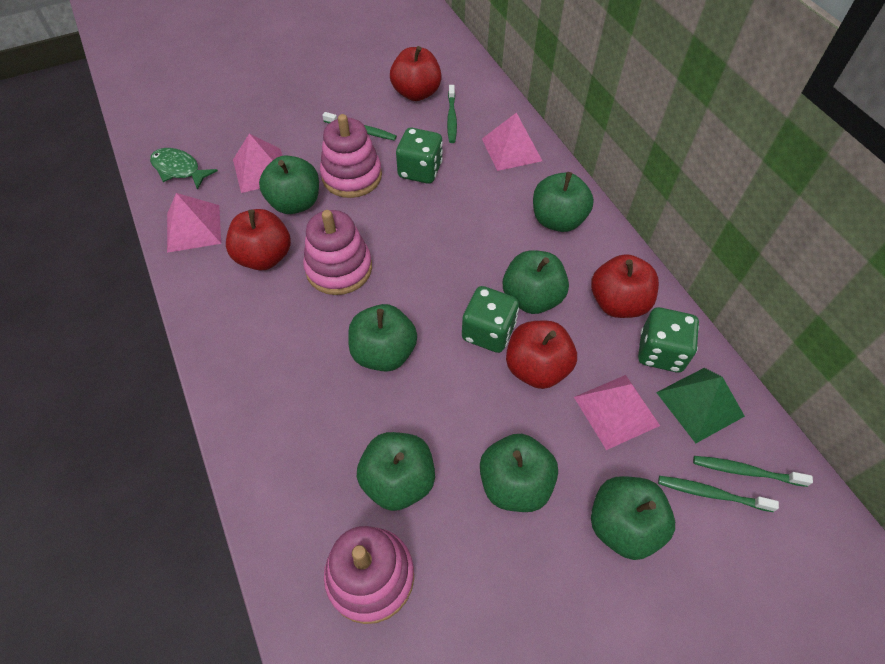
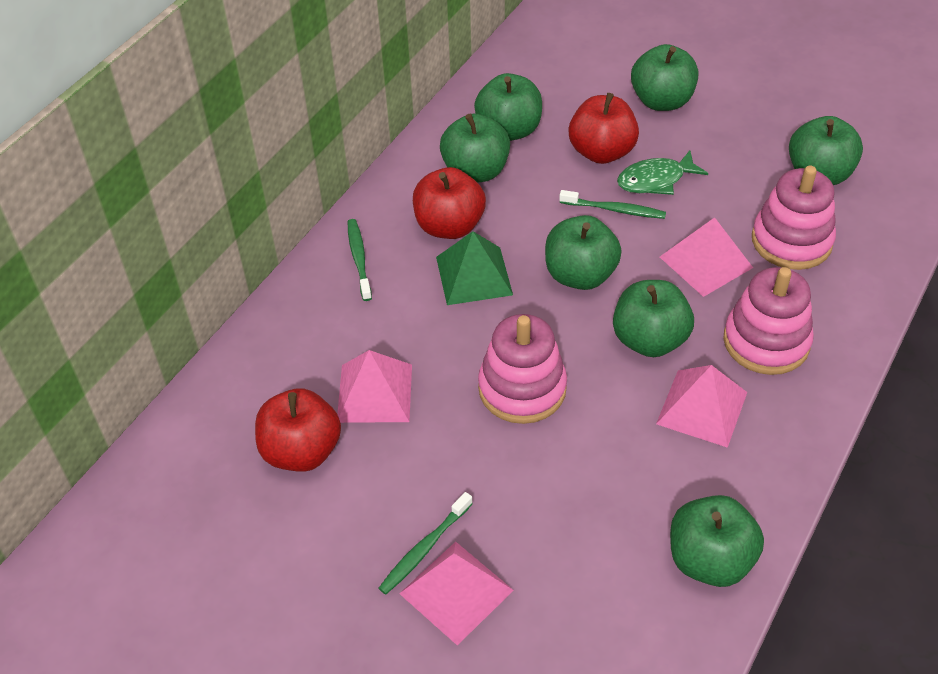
green dice: [396,128,443,184] [462,286,519,353] [638,307,699,372] = 3 -> none = 0
green toothbrush: [322,112,397,141] [447,85,457,143] [658,476,779,512] [693,456,813,487] = 4 -> [347,219,372,301] [378,492,473,595] [559,190,666,219] = 3
red apple: [226,209,291,271] [390,46,442,101] [506,321,577,389] [591,254,659,318] = 4 -> [255,388,341,472] [413,167,486,239] [569,93,639,164] = 3

